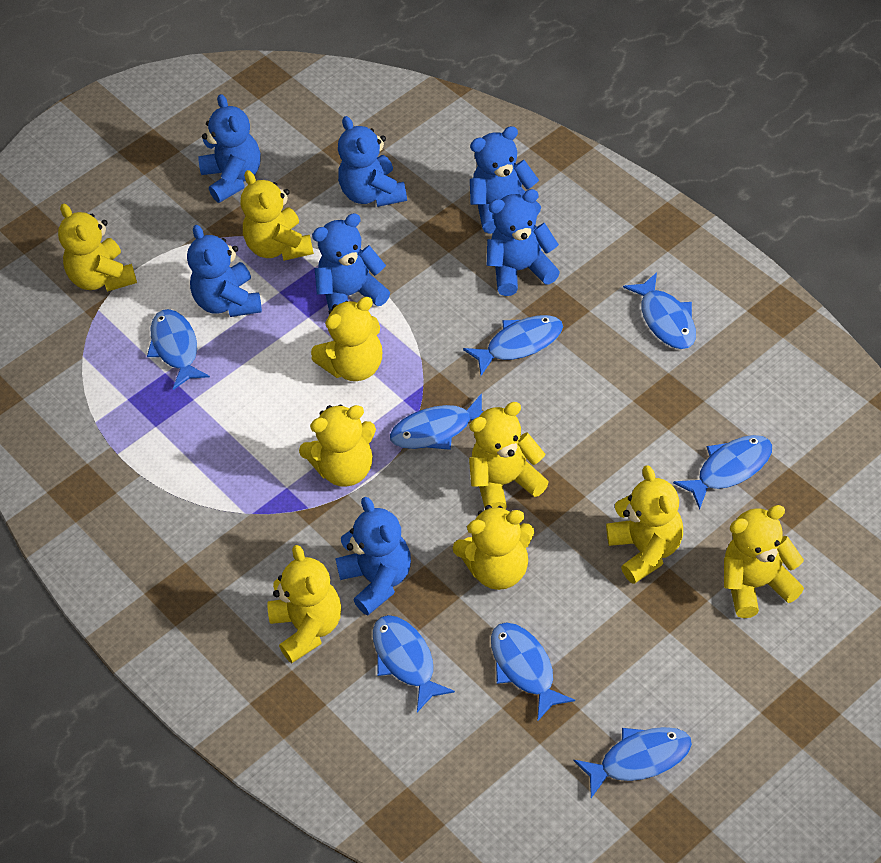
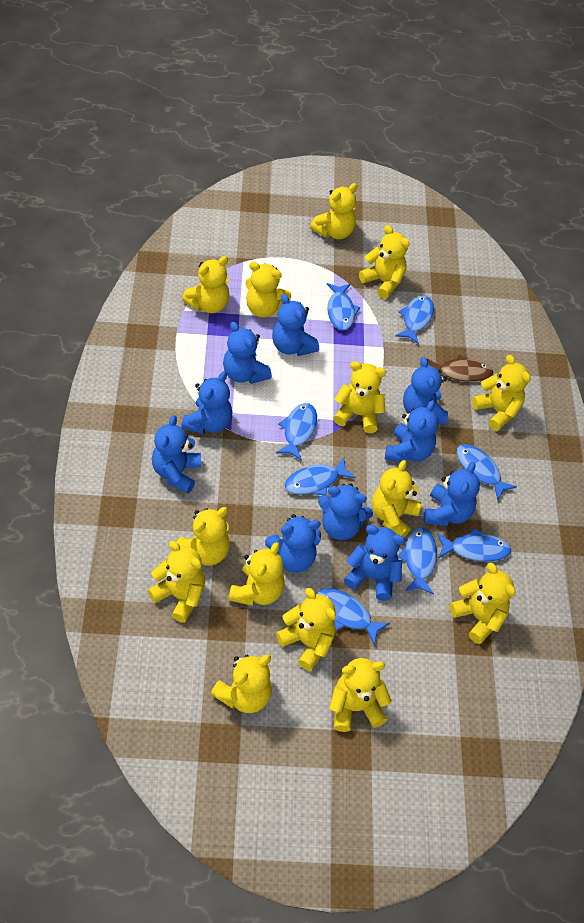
blue teddy bear: [187,225,262,317] [198,94,261,203] [312,213,390,310] [335,497,411,615] [338,116,407,207] [470,126,541,234] [487,189,560,296] = 7 -> [152,415,201,494] [181,371,232,434] [223,322,272,384] [265,514,321,573] [272,294,319,356] [318,483,373,540] [344,525,405,601] [385,400,439,462] [403,357,448,425] [424,462,480,526] = 10
brown fish: none = 0 -> [427,355,493,382] = 1
yellow teddy bear: [58,203,137,292] [241,170,314,261] [267,545,341,663] [299,404,376,487] [311,297,382,381] [453,505,534,590] [469,402,549,510] [606,465,683,584] [724,505,804,618] = 9 -> [148,541,205,623] [177,507,230,566] [182,256,230,313] [211,654,272,713] [228,542,285,606] [245,261,291,318] [276,588,336,671] [310,183,358,239] [330,658,392,732] [333,361,386,433] [359,225,409,299] [372,460,421,538] [449,563,516,644] [472,355,530,431] = 14

